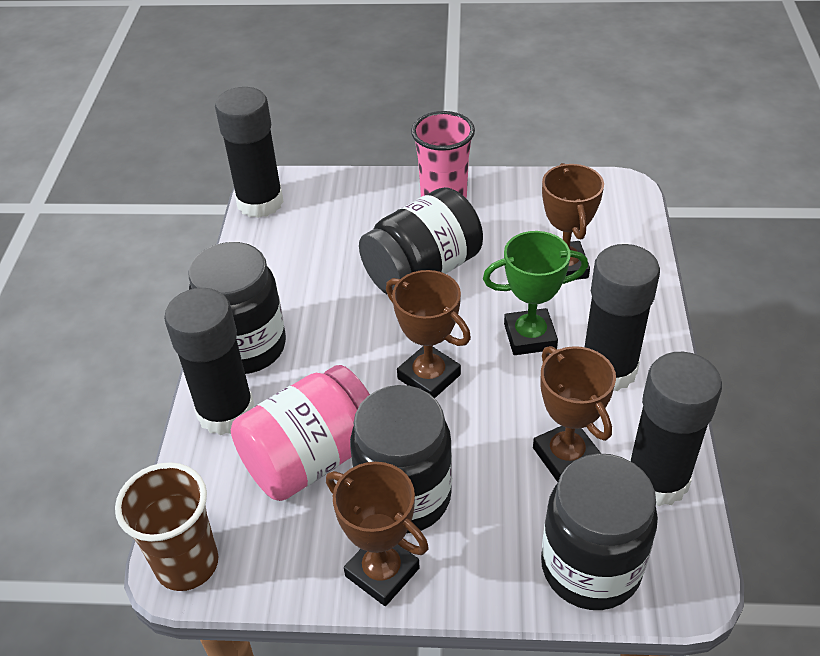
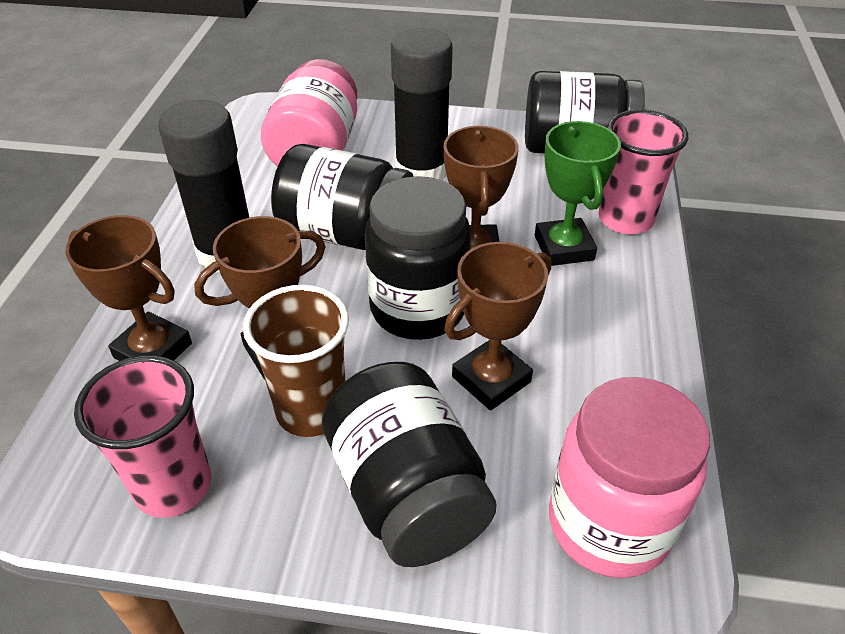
black glue stick: [164,288,254,435] [215,87,284,218] [585,244,660,391] [629,352,722,506] = 4 -> [158,100,249,273] [391,28,453,180] = 2
pink cup: [411,111,475,198] = 1 -> [74,355,211,518] [598,109,688,234] = 2
pink jar: [231,365,370,501] = 1 -> [261,59,357,167] [549,377,710,578] = 2

